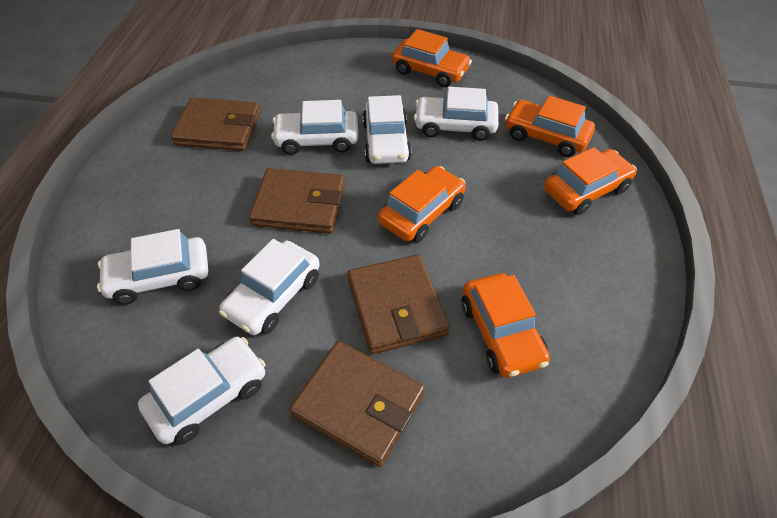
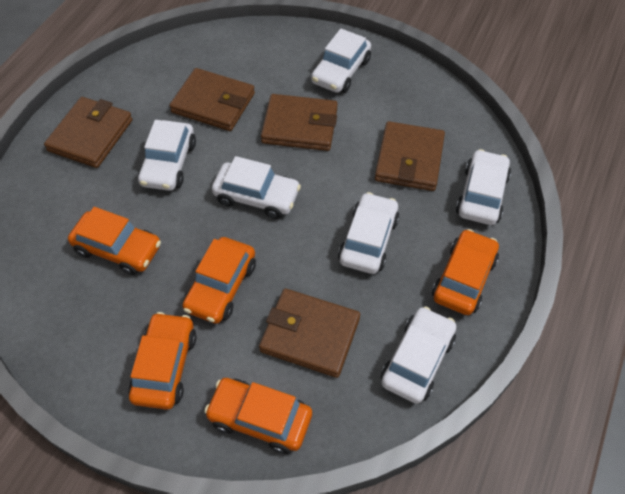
brown wallet: [171,97,261,151] [249,168,345,234] [289,341,425,467] [347,254,449,354] = 4 -> [44,97,132,168] [169,68,255,131] [259,289,360,378] [261,94,338,151] [375,121,445,191] = 5

